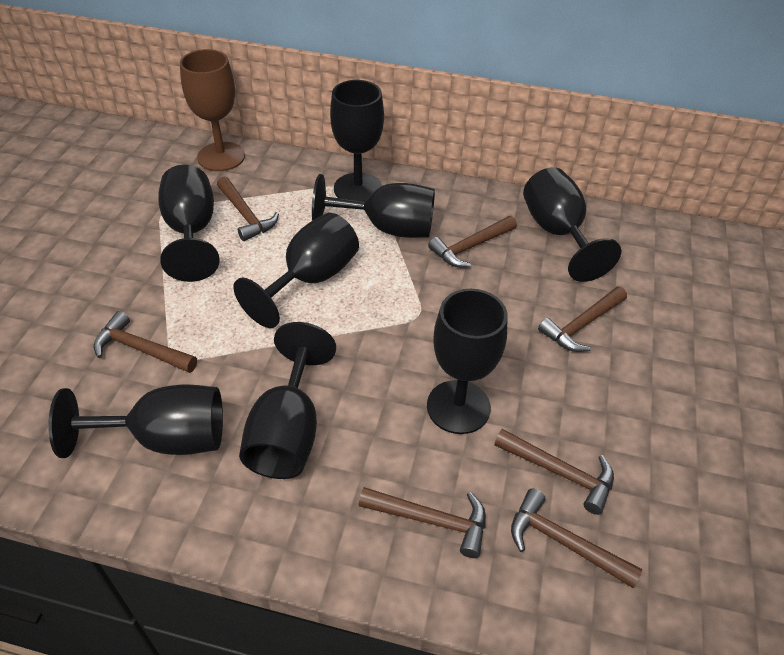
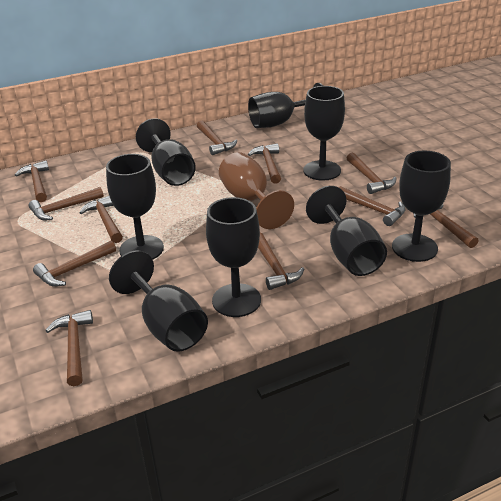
brown hammer: [93,311,197,373] [217,177,279,241] [359,487,486,558] [428,216,517,268] [494,429,614,515] [511,488,643,588] [538,286,627,352] = 7 -> [15,161,49,202] [28,187,104,220] [33,241,116,287] [45,310,93,386] [79,196,123,243] [197,121,237,155] [248,143,281,184] [258,232,304,290] [339,186,406,226] [347,153,397,194] [414,204,478,248] = 11

